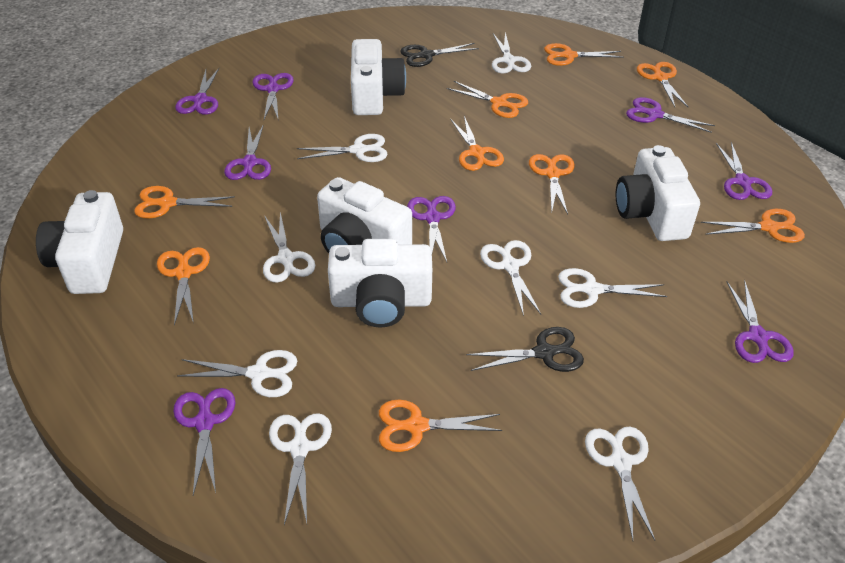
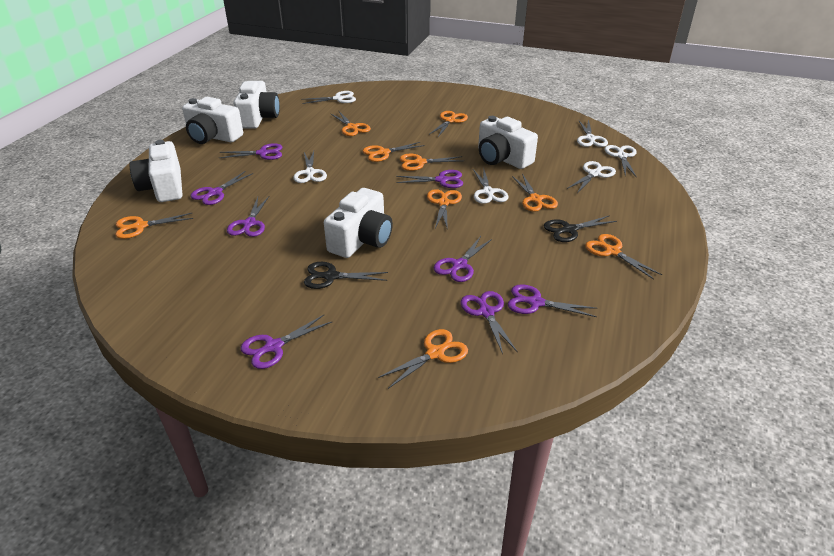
white scissors: [177,350,297,397] [263,212,315,283] [269,413,332,525] [297,134,388,162] [480,240,541,316] [492,32,531,74] [558,268,667,308] [585,427,655,540] = 8 -> [293,151,327,183] [301,91,356,104] [473,167,509,204] [567,161,616,193] [577,120,608,147] [604,145,637,178] = 6

